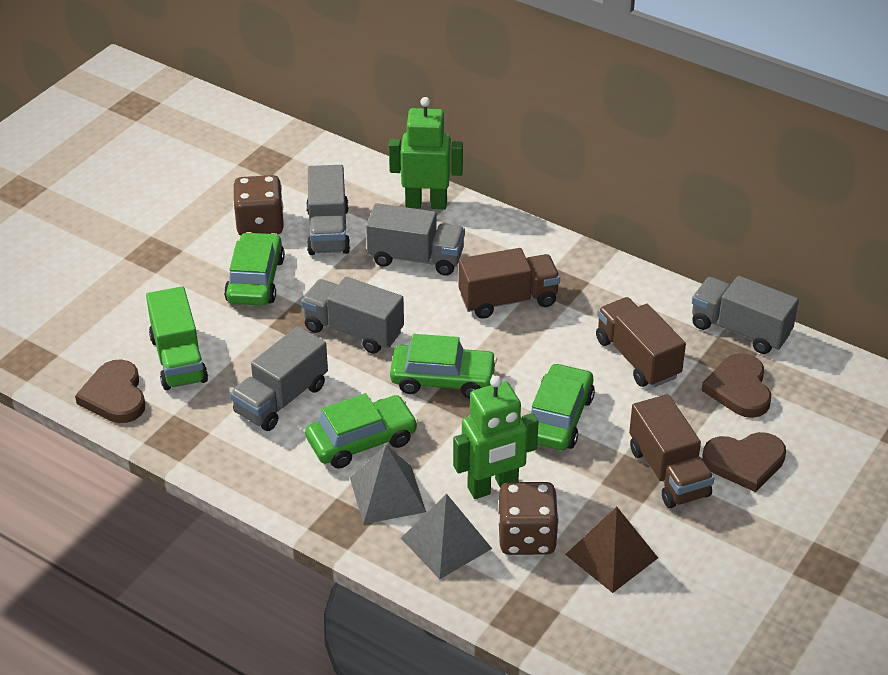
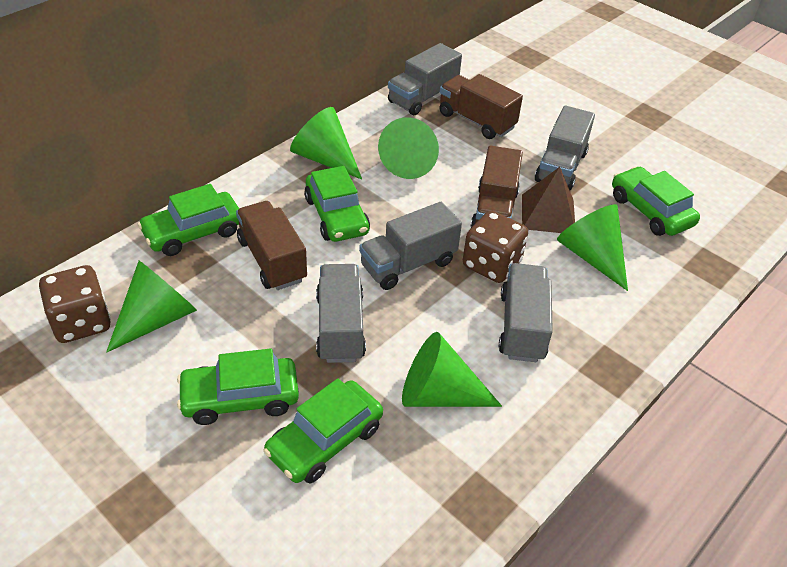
brown heart: [75,359,145,423] [701,353,771,418] [702,432,786,492] = 3 -> none = 0
green car: [224,232,285,306] [305,393,418,469] [390,334,497,399] [531,363,595,450] = 4 -> [138,184,239,256] [177,348,299,425] [263,378,383,484] [304,166,370,242] [612,166,700,236] = 5
green cone: none = 0 -> [106,261,197,353] [290,107,362,179] [378,117,439,179] [402,332,502,407] [557,204,628,291] = 5
green robot: [389,97,463,209] [453,376,539,499] = 2 -> none = 0
green truck: [146,286,208,390] = 1 -> none = 0
grey pyramid: [350,445,426,524] [401,493,492,579] = 2 -> none = 0

